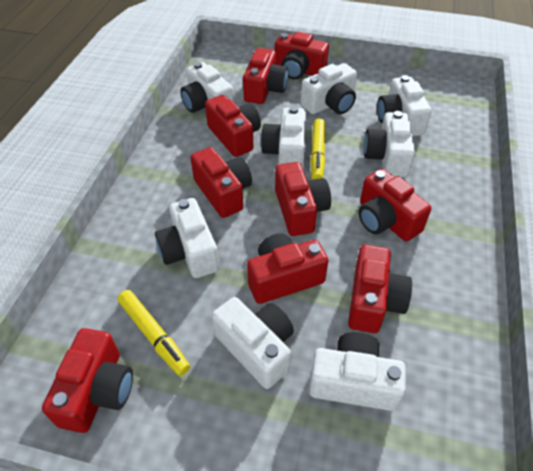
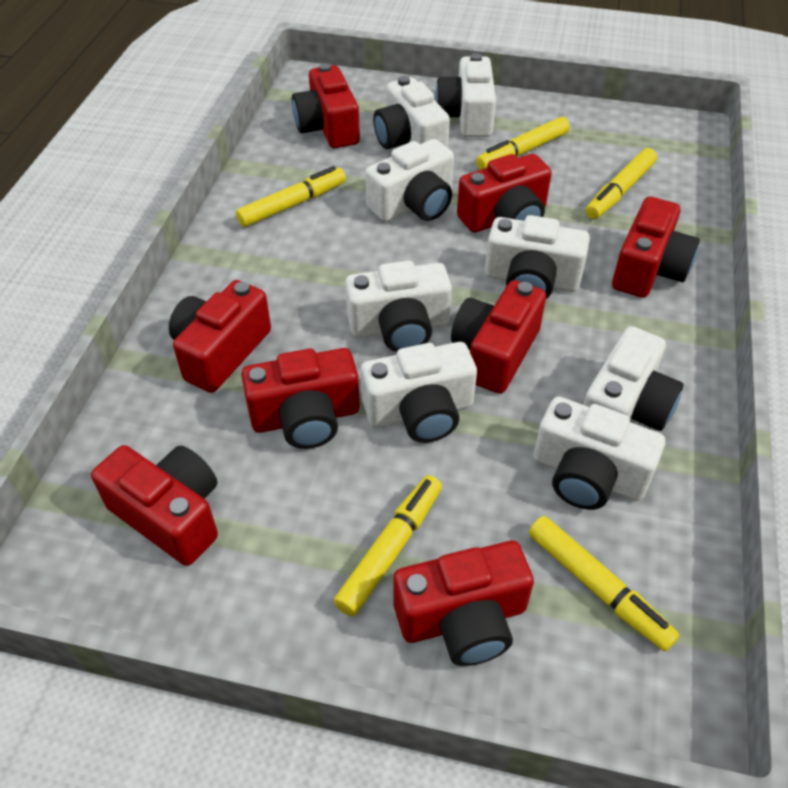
red camera: [42,328,133,433] [190,147,252,218] [205,95,261,157] [243,48,288,104] [247,233,328,304] [275,32,329,80] [275,162,331,236] [348,245,412,333] [358,169,431,241] = 9 -> [91,445,218,566] [169,280,271,393] [241,348,360,449] [292,63,360,148] [393,541,534,666] [451,280,546,394] [457,154,552,233] [612,197,700,298] = 8
yellow marker: [118,290,190,376] [310,118,326,180] = 2 -> [236,166,346,227] [334,475,442,616] [476,117,570,170] [529,516,679,651] [586,148,657,219] = 5

